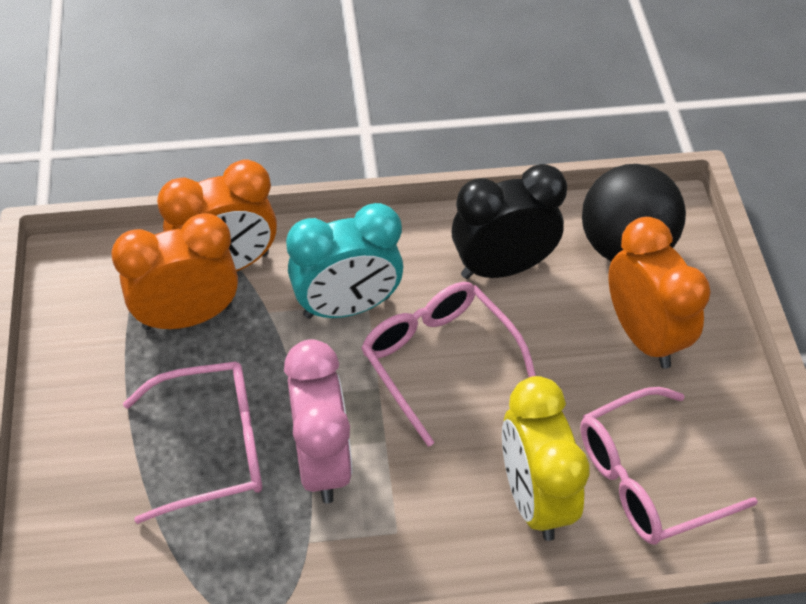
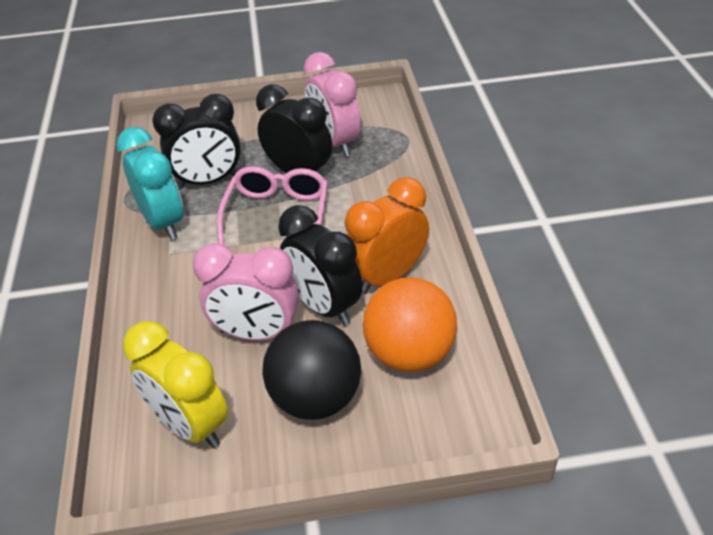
black clock: [452,164,567,279] = 1 -> [153,94,241,188] [256,84,332,175] [278,205,363,326] = 3
orange ball: none = 0 -> [363,277,457,372] = 1
orange clock: [111,213,238,330] [157,160,277,271] [609,217,711,369] = 3 -> [345,177,429,294] = 1
pink clock: [284,339,352,503] = 1 -> [193,243,299,341] [303,52,361,157] = 2
pink glasses: [123,362,262,524] [361,282,536,447] [580,387,758,545] = 3 -> [217,166,328,245] = 1

